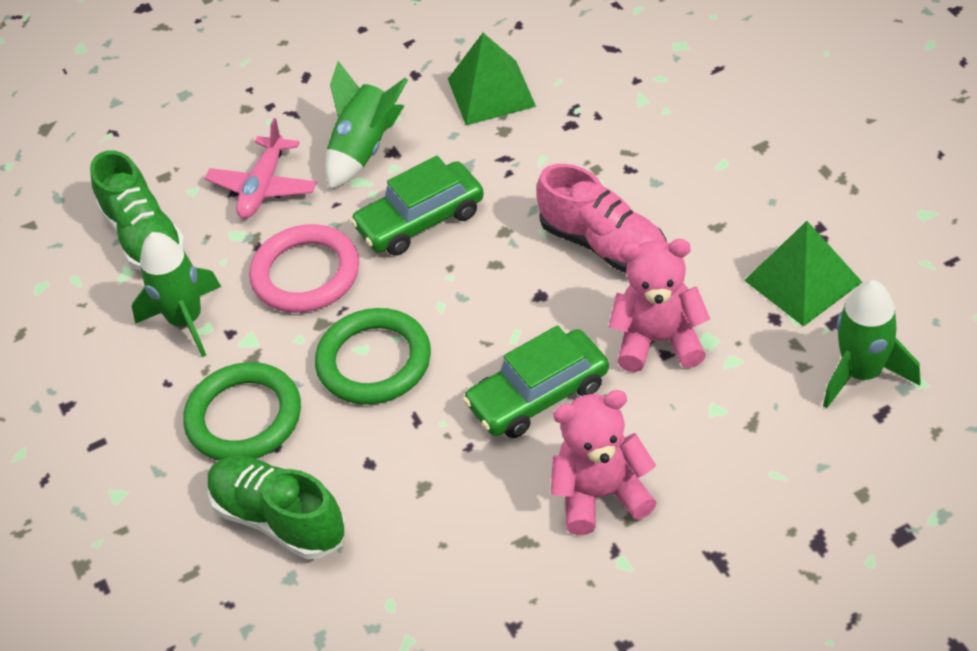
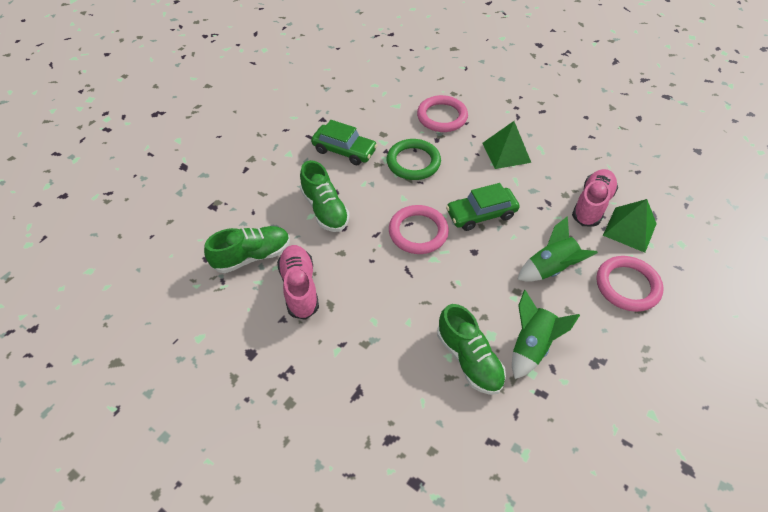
green ring: [183,362,301,461] [315,308,431,405] = 2 -> [387,139,441,180] = 1
green rocket: [132,232,221,357] [325,61,408,189] [823,280,921,408] = 3 -> [512,290,580,379] [517,216,598,282] = 2
green shoe: [90,150,186,272] [207,456,346,560] = 2 -> [204,226,290,273] [300,160,350,232] [437,304,506,395] = 3
pink plane: [204,118,317,218] = 1 -> none = 0
pink ring: [249,224,359,313] = 1 -> [389,205,449,254] [417,95,468,132] [597,256,664,312] = 3
pink shoe: [537,164,667,273] = 1 -> [277,245,319,320] [572,169,618,227] = 2
pink teddy bear: [551,390,657,535] [608,239,710,372] = 2 -> none = 0

